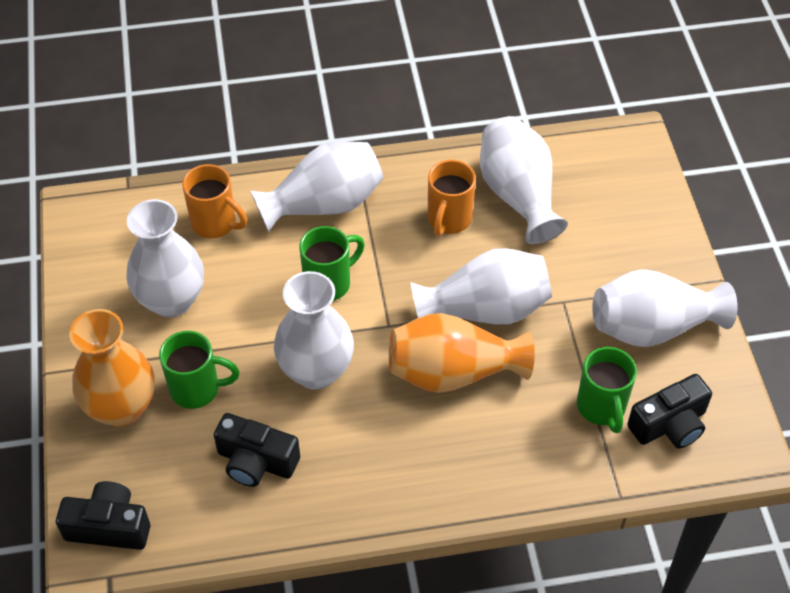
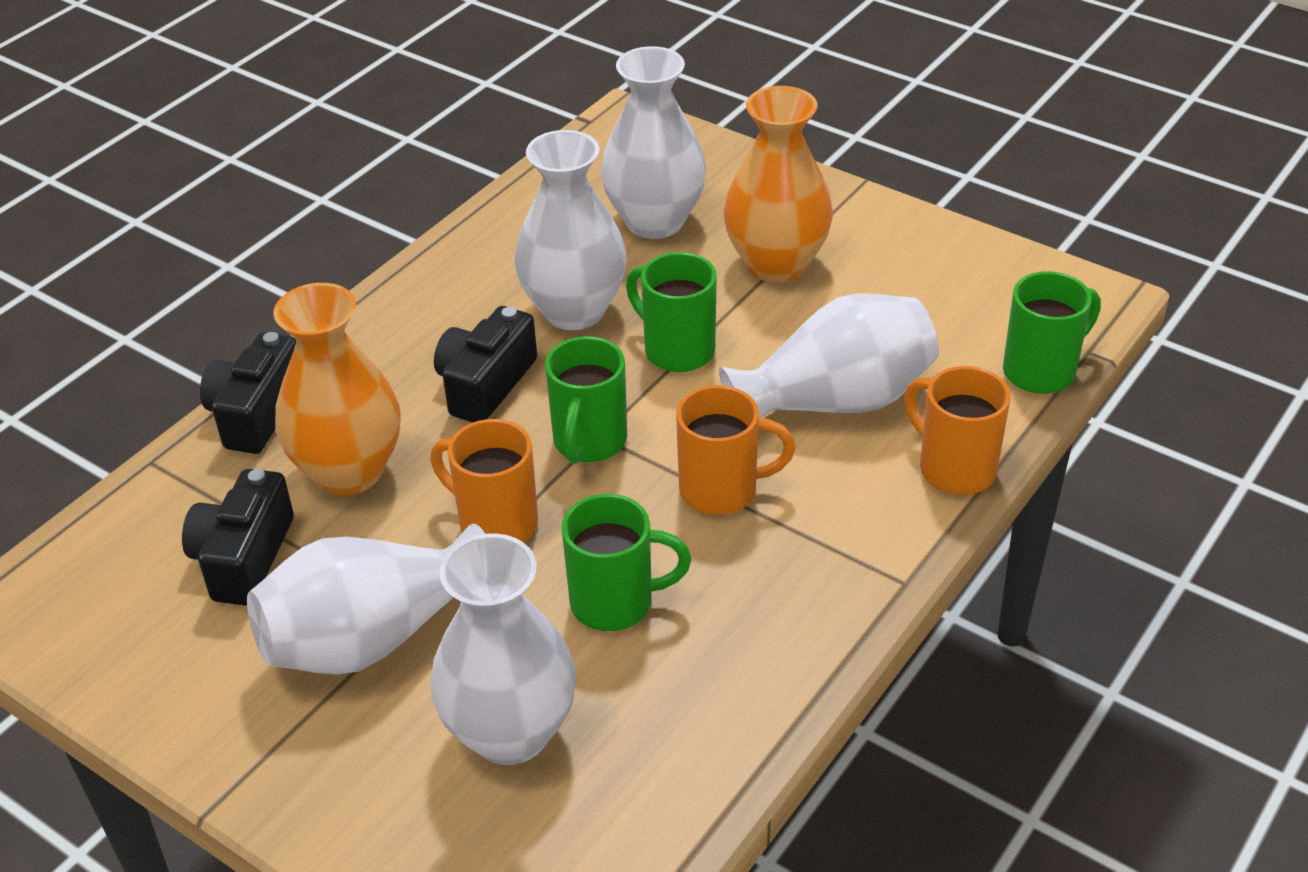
green mug: [159,331,240,409] [299,226,365,301] [577,347,637,433] = 3 -> [545,336,627,464] [562,494,691,631] [626,252,717,372] [1003,271,1101,394] = 4
orange mug: [182,164,247,238] [428,160,476,236] = 2 -> [430,419,538,542] [676,385,795,515] [904,366,1011,495] = 3
white vase: [126,199,204,318] [250,141,383,232] [274,271,354,389] [411,248,552,325] [480,116,568,244] [592,269,738,347] = 6 -> [247,524,485,675] [430,533,576,765] [514,130,627,330] [601,46,706,239] [719,293,939,418] = 5

